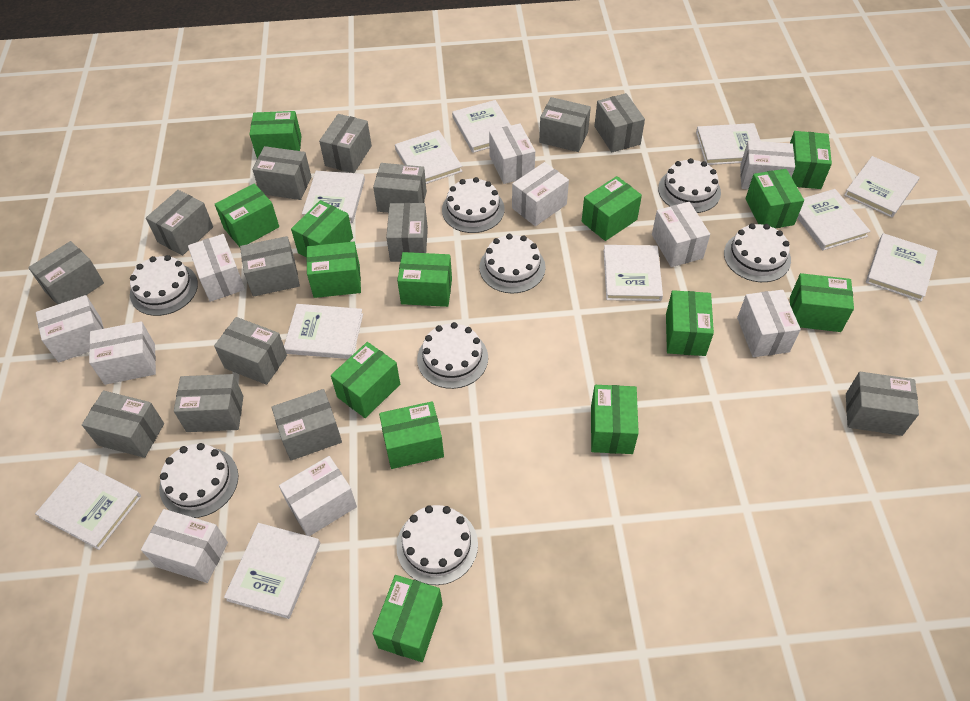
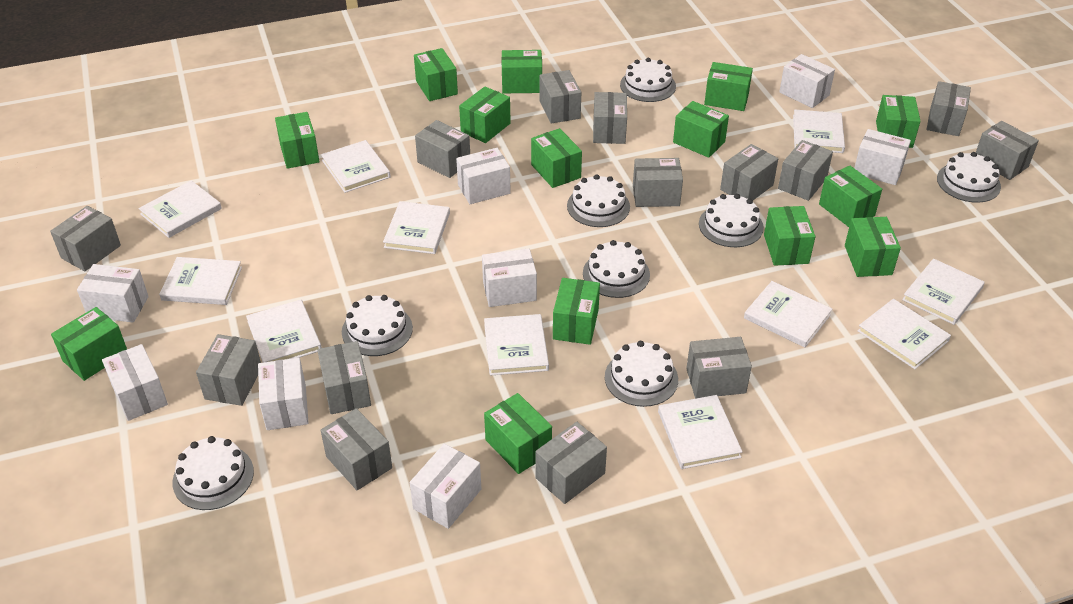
white box: [36,295,104,362] [89,321,156,385] [141,509,228,583] [188,234,245,302] [279,456,357,536] [489,123,535,184] [512,162,569,226] [652,202,710,267] [737,290,801,357] [740,140,795,189] = 10 -> [77,264,149,323] [102,344,168,421] [258,358,308,430] [410,444,482,529] [456,148,511,204] [482,248,537,307] [779,54,835,108] [854,129,911,185] = 8

